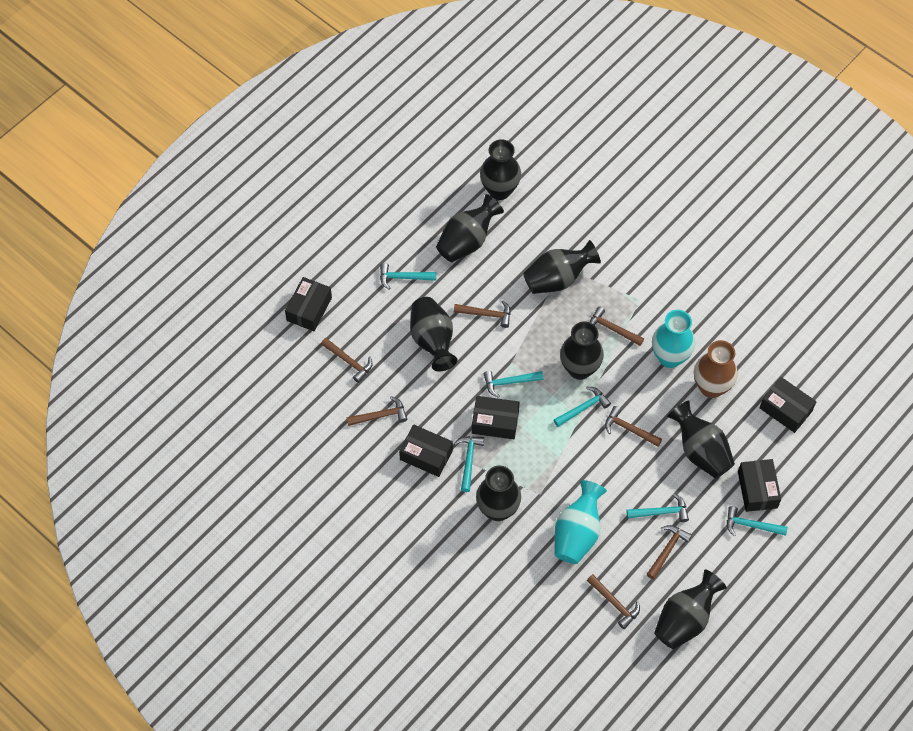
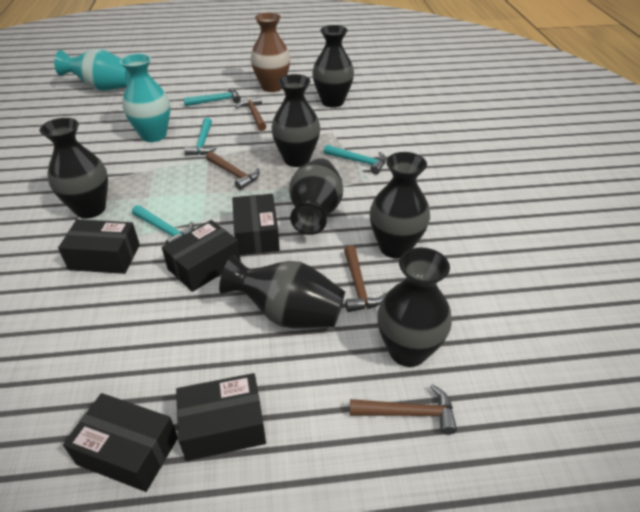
black vase: [410,297,457,371] [436,194,504,262] [476,466,521,521] [480,139,521,200] [523,240,601,294] [560,322,604,380] [654,570,727,649] [667,400,735,478] = 8 -> [40,118,108,219] [219,255,345,328] [271,74,320,167] [289,158,343,235] [312,25,354,108] [370,152,430,259] [377,247,452,367] = 7
brown hammer: [321,338,372,383] [347,396,407,426] [454,300,511,328] [587,574,640,629] [590,306,644,346] [605,406,662,447] [647,525,692,580] = 7 -> [206,151,260,190] [235,96,266,131] [344,245,386,312] [350,384,457,435] = 4
turquoise hammer: [380,263,436,289] [454,436,484,492] [484,371,544,398] [554,387,611,427] [626,494,689,522] [727,506,788,537] = 6 -> [132,205,194,244] [183,88,241,106] [184,118,218,156] [324,145,386,174] = 4

